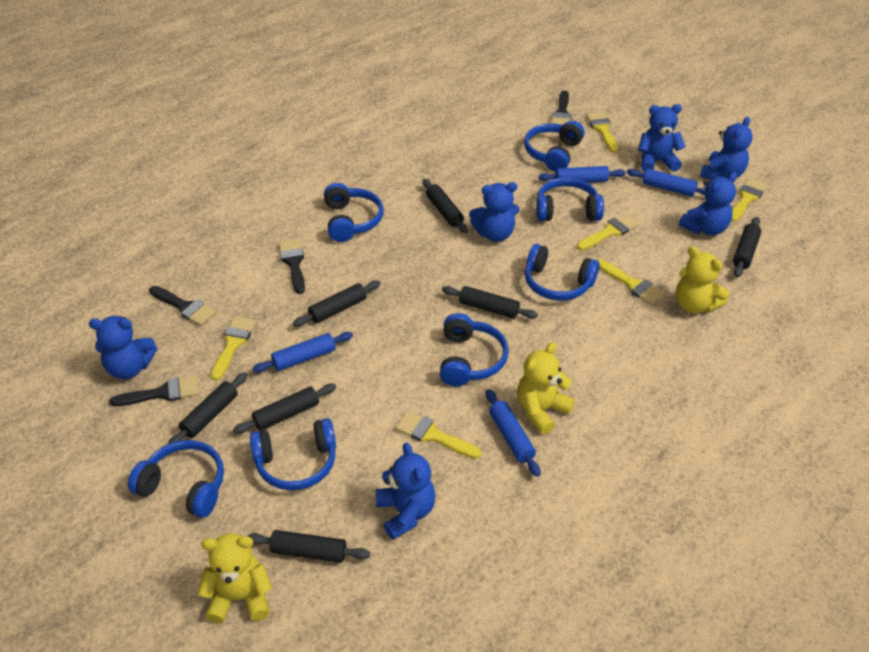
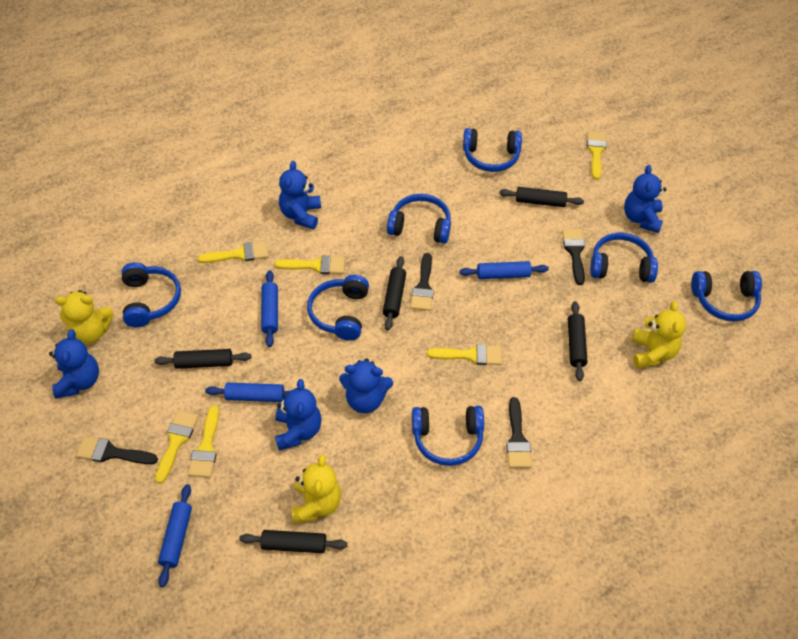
black rolling pin: [168,372,248,444] [233,384,336,434] [247,530,370,563] [293,281,380,327] [423,179,468,233] [442,286,538,319] [733,217,761,277] = 7 -> [154,349,251,369] [239,530,348,553] [383,256,406,330] [499,187,584,207] [568,301,588,381] = 5
blue teddy bear: [89,316,157,379] [376,443,435,540] [469,182,520,242] [638,104,686,172] [679,172,737,235] [700,117,753,179] = 6 -> [49,329,99,399] [275,379,322,451] [279,161,321,229] [339,358,393,413] [624,165,666,233] = 5

